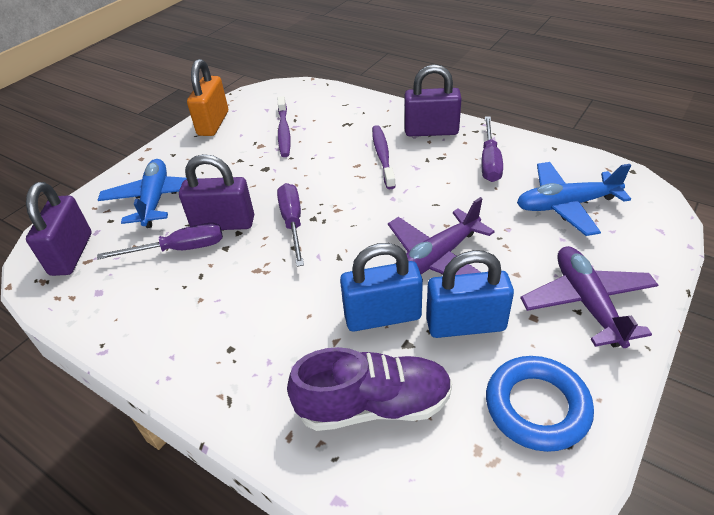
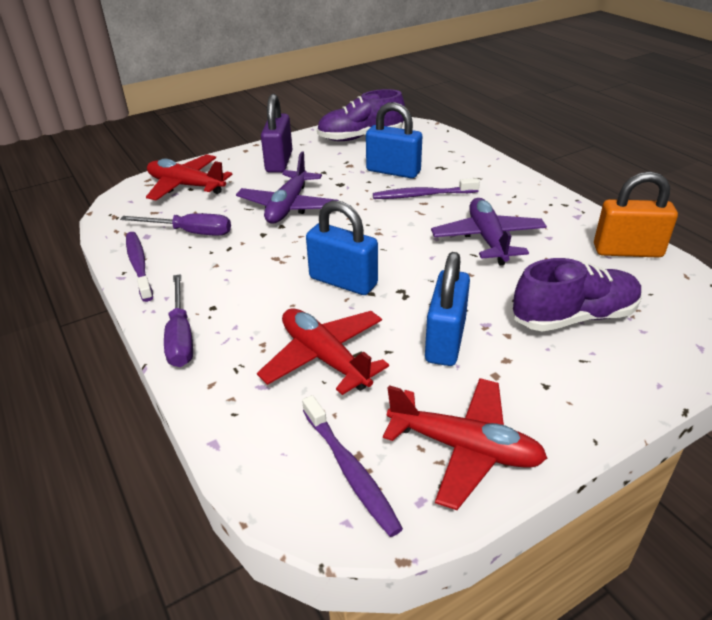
blue padlock: [340,243,423,331] [426,250,514,338] = 2 -> [306,200,378,295] [366,102,422,178] [425,252,470,366] = 3
blue plane: [98,159,199,228] [517,162,631,236] = 2 -> none = 0
blue ring: [486,356,594,452] = 1 -> none = 0
purple padlock: [26,182,92,276] [179,154,254,230] [405,64,462,136] = 3 -> [261,94,292,173] = 1
purple screwdriver: [97,223,223,260] [277,183,304,267] [481,117,503,182] = 3 -> [120,213,231,236] [164,274,193,367] = 2
purple shoe: [287,347,452,431] = 1 -> [317,89,405,141] [513,258,642,331] = 2
purple toothbrush: [278,96,291,157] [372,125,396,189] = 2 -> [126,232,153,302] [302,395,403,537] [373,178,480,199] = 3
red plane: none = 0 -> [146,154,233,201] [257,309,389,395] [383,378,547,510] = 3

